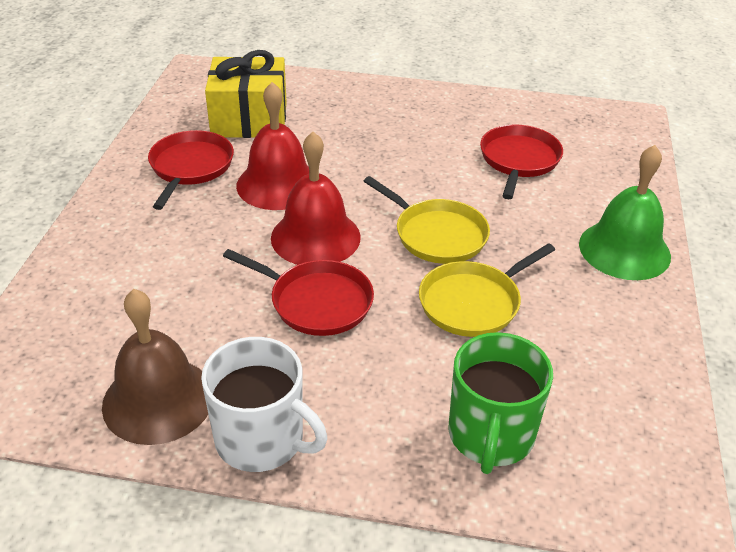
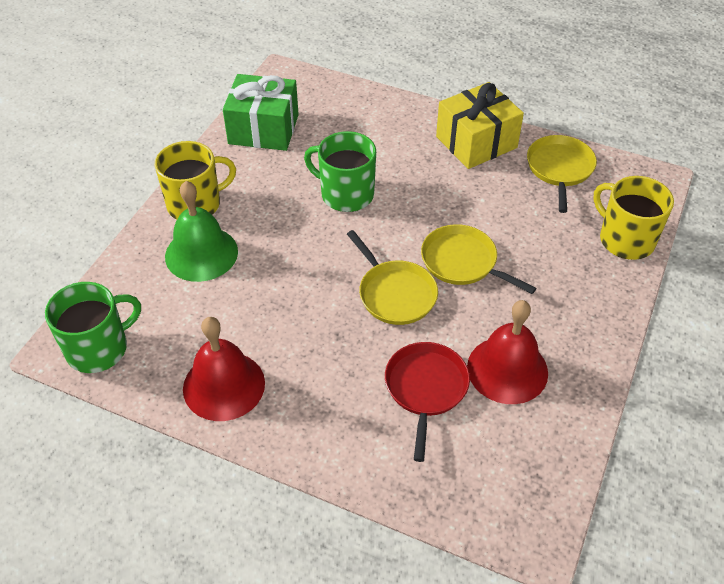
brown bell: [102,289,208,445] = 1 -> none = 0
green gift: none = 0 -> [223,74,299,151] = 1
green mug: [448,332,553,474] = 1 -> [45,282,141,373] [304,131,376,212] = 2
red pan: [148,130,234,210] [223,249,374,336] [480,125,563,199] = 3 -> [385,342,470,462] = 1
white mug: [201,337,327,472] = 1 -> none = 0
yellow mug: none = 0 -> [155,141,236,219] [593,176,674,260] = 2
yellow pan: [364,176,490,264] [419,243,555,337] = 2 -> [347,230,438,325] [421,224,536,294] [527,135,597,213] = 3

